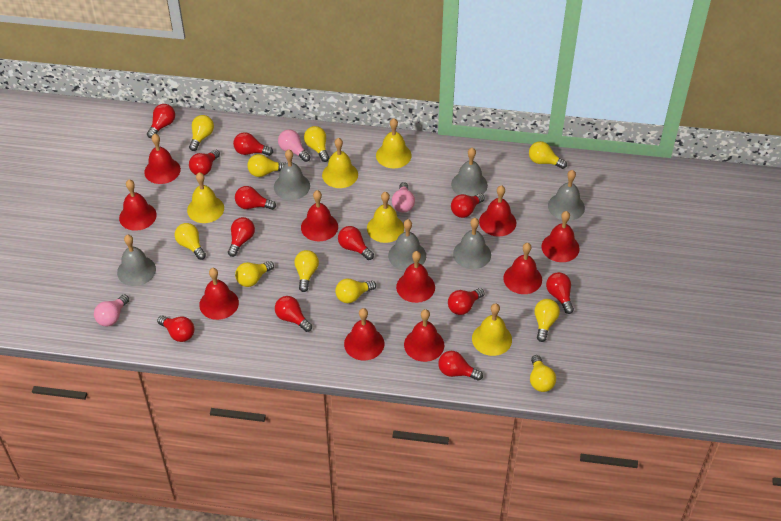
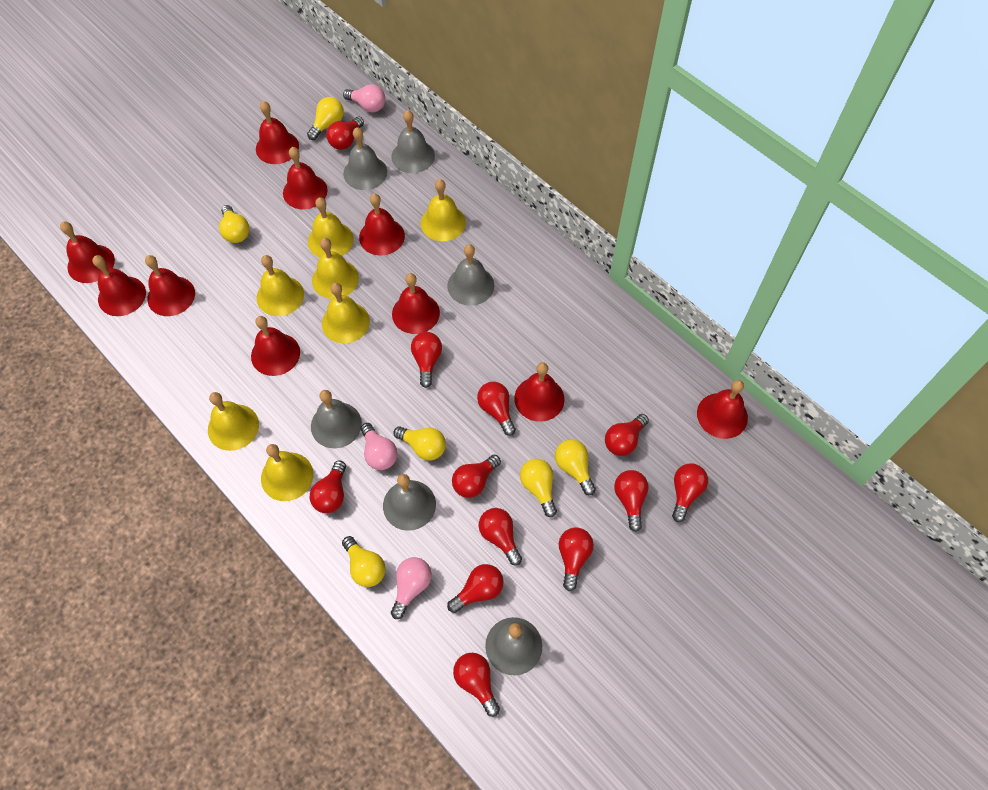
yellow bell: [187,172,224,223] [322,138,358,188] [367,192,404,243] [376,118,412,168] [472,303,512,356] = 5 -> [208,392,259,451] [257,255,304,316] [261,444,313,501] [308,197,354,258] [312,238,359,299] [322,283,370,343] [421,179,466,241] = 7
yellow light bulb: [175,223,206,260] [189,115,214,151] [235,261,274,287] [247,154,286,177] [294,250,319,292] [304,126,329,162] [335,279,376,303] [529,141,567,169] [530,355,556,392] [534,299,560,342] = 10 -> [219,205,250,243] [307,97,344,140] [342,536,386,587] [393,426,446,460] [520,459,557,517] [555,439,596,495] = 6

